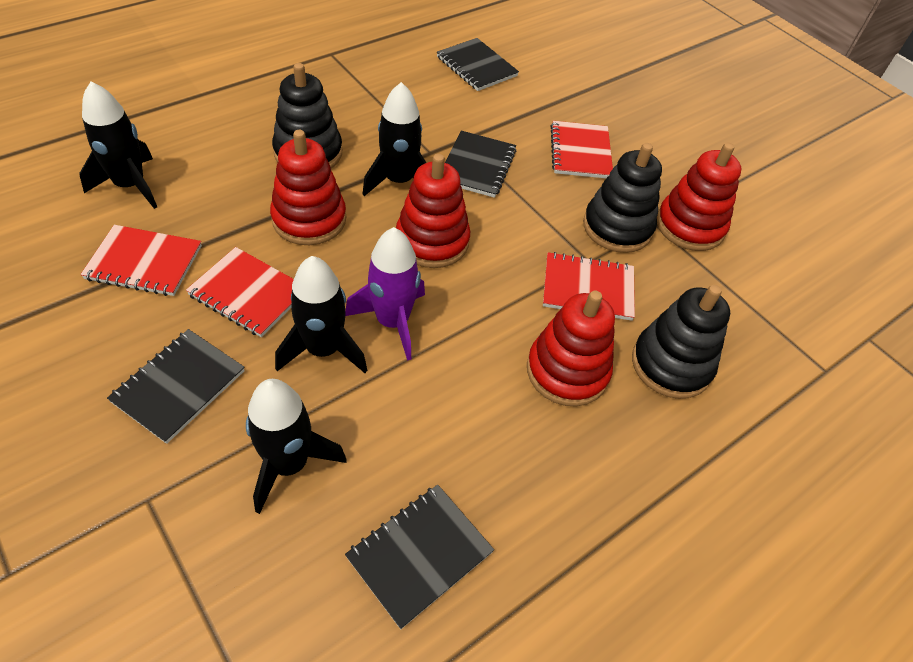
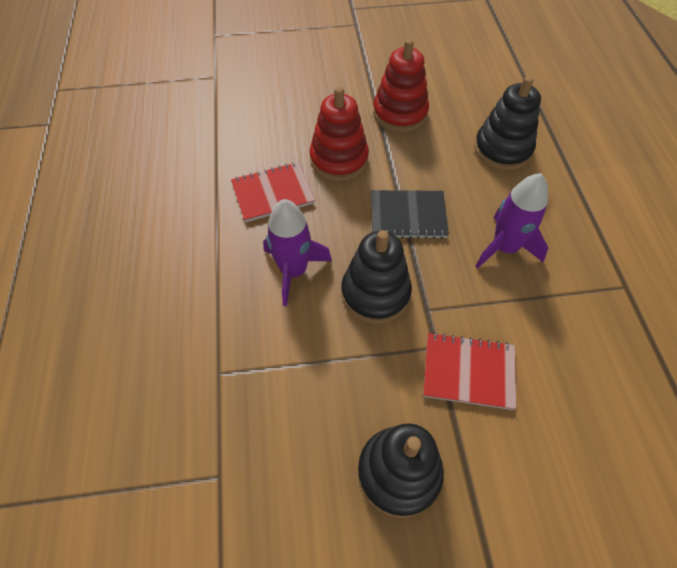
black notebook: [107,329,245,444] [345,485,494,629] [437,38,519,91] [445,131,516,198] = 4 -> [371,190,449,239] = 1
black rocket: [80,82,157,209] [246,379,346,514] [275,256,367,373] [363,82,426,196] = 4 -> none = 0
purple rocket: [345,227,425,361] = 1 -> [263,199,332,306] [476,173,549,268] = 2
red notebook: [80,225,202,296] [186,247,294,337] [543,252,635,321] [551,121,613,178] = 4 -> [231,162,315,222] [423,332,516,410] = 2
red stacking toy: [270,130,346,245] [396,154,470,268] [527,291,615,407] [657,143,741,251] = 4 -> [309,86,369,181] [373,39,429,132] = 2

